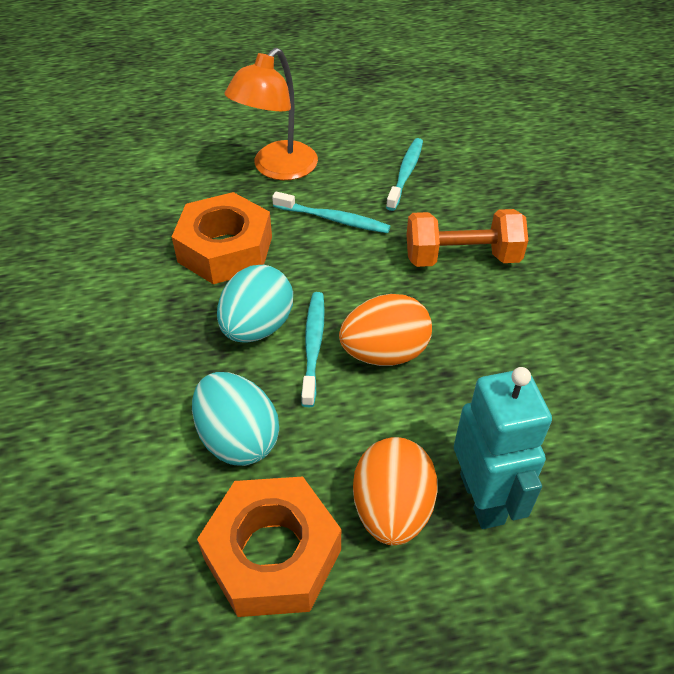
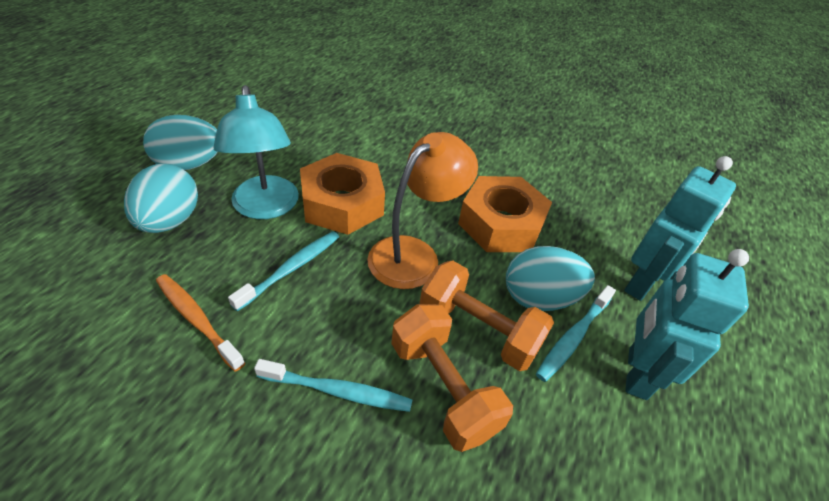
orange dumbbell: [406,209,528,267] = 1 -> [391,304,513,452] [419,260,554,371] = 2
orange egg: [339,294,432,366] [353,437,438,545] = 2 -> none = 0
orange toothbrush: none = 0 -> [156,274,245,372] = 1
turquoise egg: [192,372,279,466] [217,265,293,343] = 2 -> [124,164,198,233] [143,115,218,170] [506,246,595,311] = 3
turquoise lamp: none = 0 -> [214,85,299,219] = 1
turquoise robot: [454,367,552,529] = 1 -> [624,156,736,301] [625,249,749,400] = 2

